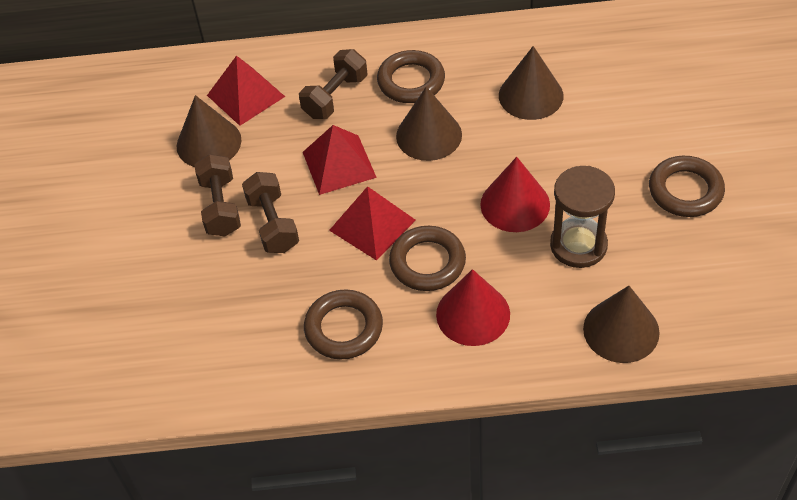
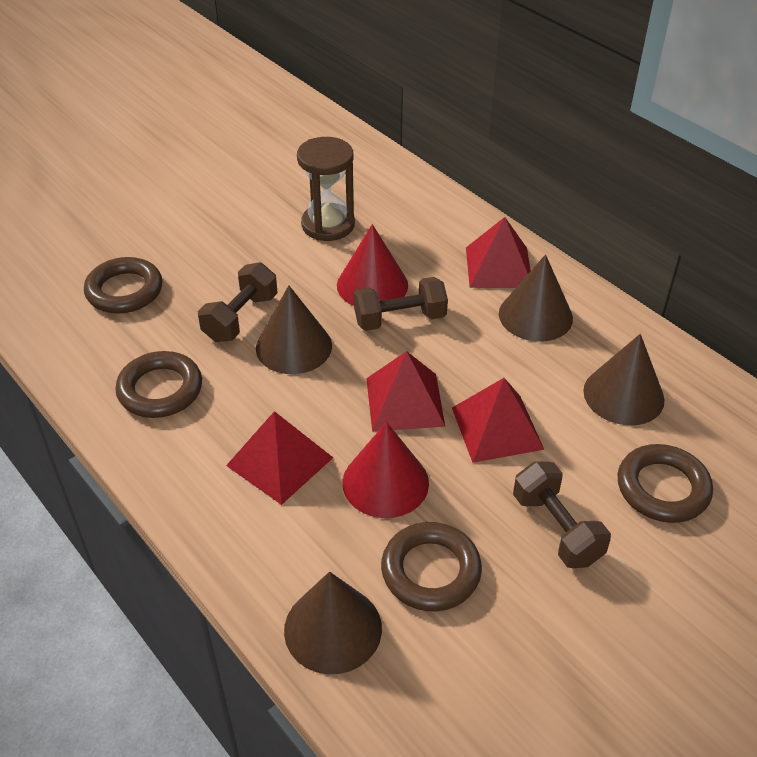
red pyramid: [207,55,285,126] [303,125,377,195] [329,186,416,261] = 3 -> [226,411,333,505] [366,351,445,431] [452,378,544,463] [466,217,531,288] = 4

